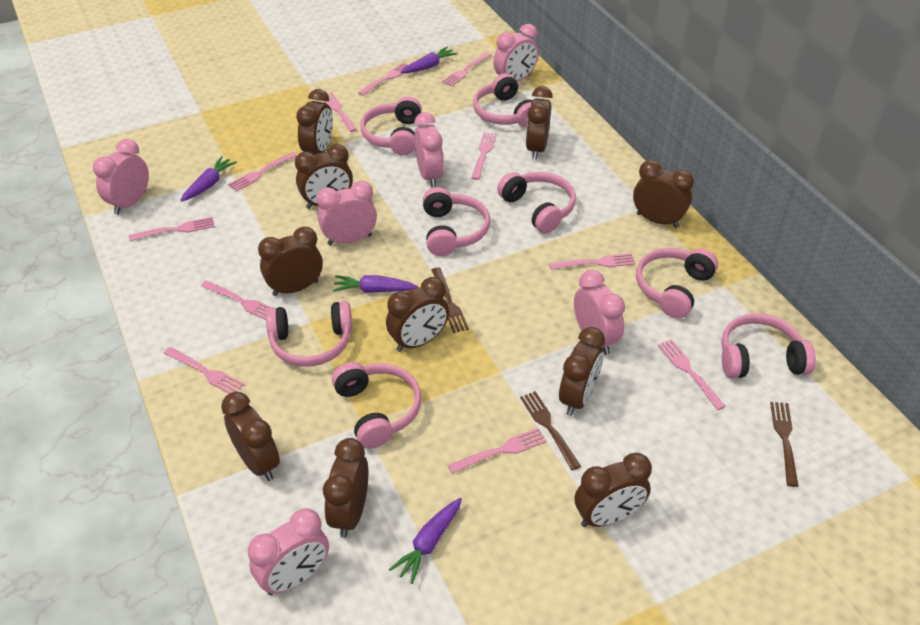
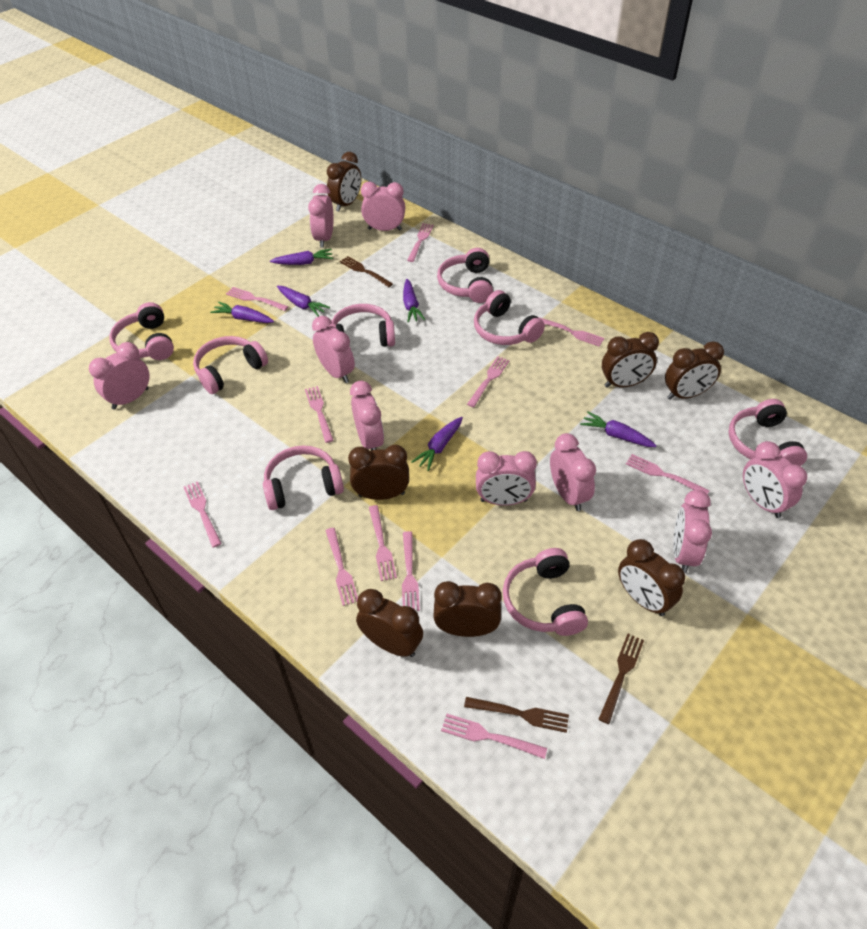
brown clock: [221,392,280,481] [258,227,323,296] [295,144,353,209] [296,89,333,155] [323,438,368,538] [386,277,449,352] [526,86,553,160] [559,327,605,416] [575,453,652,527] [633,160,694,228] = 10 -> [327,152,361,212] [348,445,409,500] [356,589,423,657] [433,581,502,637] [602,332,659,388] [618,539,685,616] [665,341,724,400] = 7
pink clock: [93,139,149,215] [248,508,329,595] [317,181,377,246] [414,112,444,188] [493,24,539,82] [574,270,625,355] = 6 -> [89,342,149,410] [308,184,334,248] [312,316,355,383] [350,381,384,450] [361,182,405,231] [476,451,537,506] [550,433,596,511] [673,490,712,573] [743,441,807,518] = 9
purple carrot: [180,156,237,202] [333,275,418,293] [389,498,462,584] [401,47,458,73] = 4 -> [210,302,274,323] [270,249,333,265] [277,286,330,317] [403,279,425,323] [411,417,463,471] [580,411,657,447] = 6

